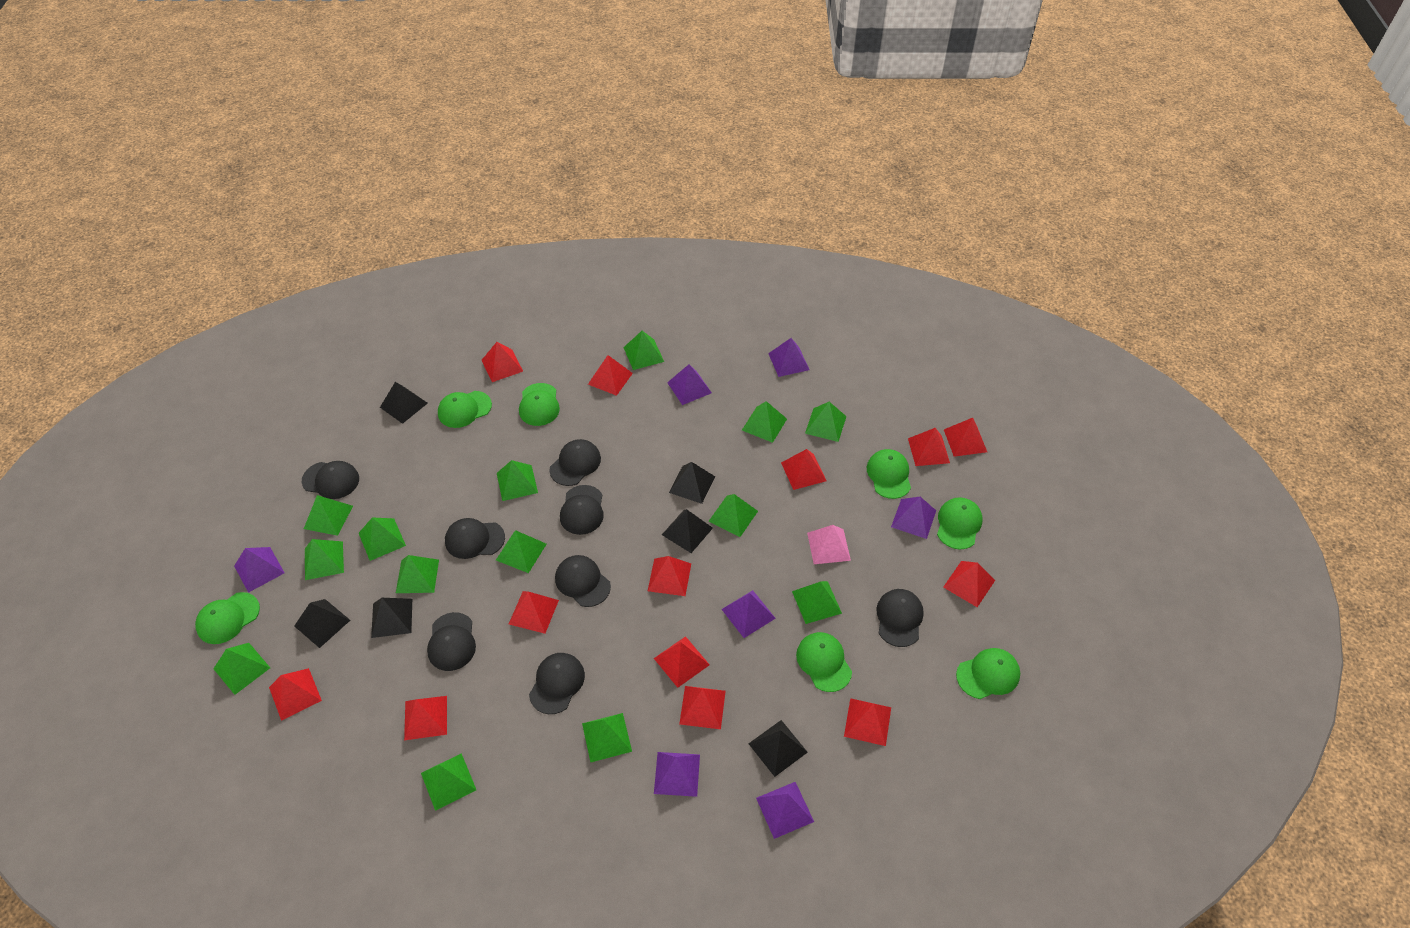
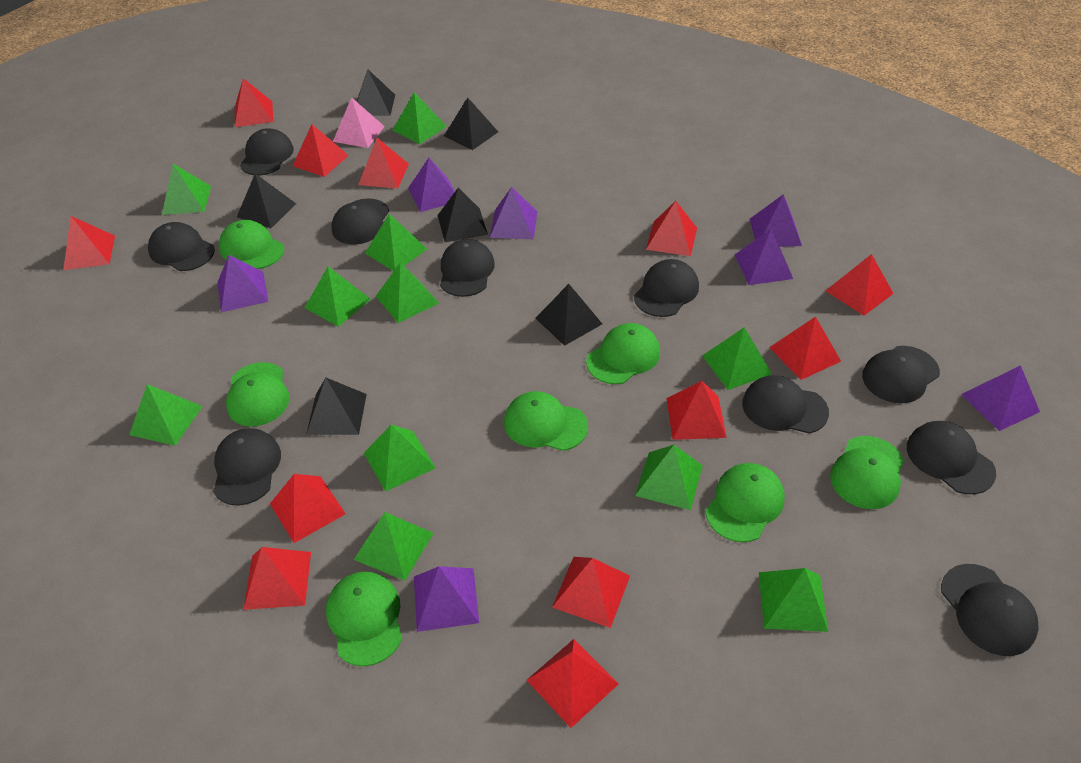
black cap: [302,461,359,499] [427,612,476,671] [445,518,505,559] [529,653,585,714] [549,439,601,486] [555,555,611,607] [560,485,604,535] [876,589,924,647] = 8 -> [148,222,215,271] [213,428,281,506] [240,128,294,175] [332,198,389,245] [440,239,495,297] [634,259,699,317] [742,375,829,434] [862,346,940,403] [907,421,996,494] [941,564,1039,656] = 10
green pyramid: [214,643,270,695] [304,495,353,536] [305,539,344,580] [359,518,406,561] [396,555,439,593] [421,753,476,811] [496,530,547,573] [497,460,538,501] [582,713,632,762] [623,331,664,370] [708,494,758,537] [742,401,787,443] [792,581,842,624] [805,402,847,442] = 14 -> [129,384,202,446] [162,164,211,215] [305,267,371,327] [354,512,434,581] [364,425,436,492] [365,214,427,271] [376,262,439,323] [392,92,447,144] [635,445,703,510] [702,327,772,390] [759,568,828,632] = 11
red pyramid: [269,668,322,721] [404,696,447,740] [482,342,523,382] [509,591,559,634] [588,355,633,396] [648,556,691,596] [654,636,710,688] [679,686,726,729] [781,449,827,490] [844,698,891,746] [908,428,950,466] [943,561,995,607] [944,418,987,457] = 13 -> [64,216,115,270] [235,78,273,127] [243,547,311,610] [270,474,346,543] [293,124,349,177] [358,138,409,189] [527,639,618,728] [552,557,630,628] [646,201,697,256] [666,381,727,440] [769,316,841,380] [826,254,894,316] = 12

